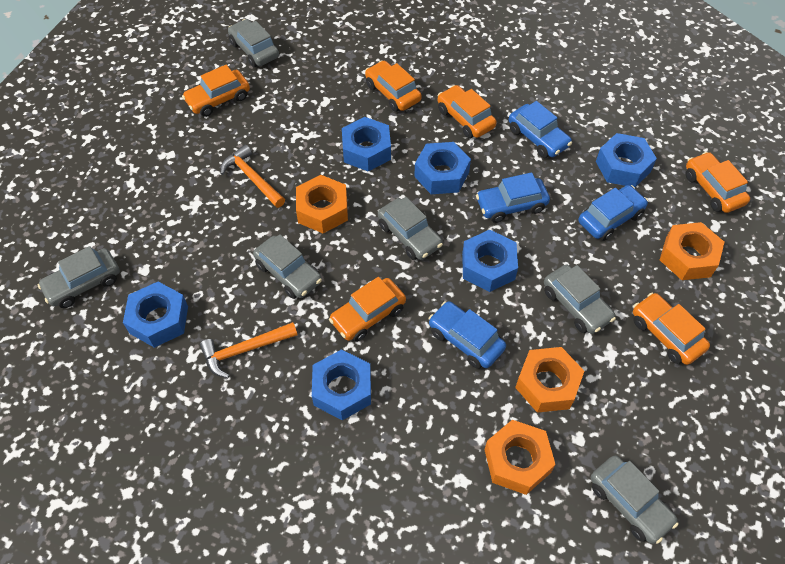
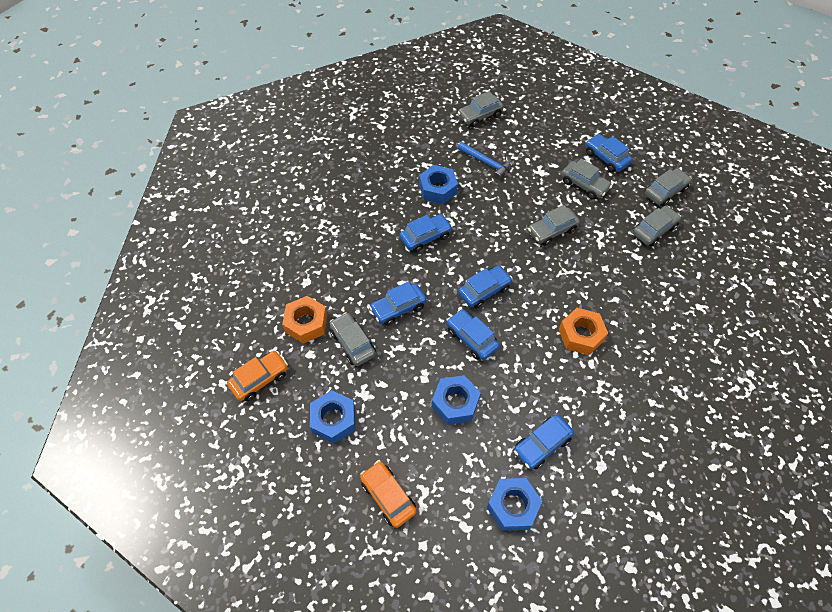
blue car: [428,301,506,369] [476,172,550,223] [509,101,572,158] [578,185,648,241] = 4 -> [369,281,427,326] [400,214,453,252] [447,309,500,360] [458,265,513,309] [514,414,574,470] [585,134,632,172] = 6
blue hammer: none = 0 -> [457,142,510,179] = 1
blue nut: [123,282,188,348] [312,349,371,420] [342,117,391,172] [414,142,471,194] [462,230,518,292] [596,133,657,187] = 6 -> [310,390,355,444] [419,165,458,204] [432,375,481,425] [487,478,542,531] = 4
orange car: [182,65,250,117] [329,277,406,342] [365,60,422,112] [438,85,497,139] [633,293,710,365] [686,152,750,213] = 6 -> [227,351,288,401] [360,461,417,528] = 2
orange hammer: [200,322,298,378] [220,145,285,208] = 2 -> none = 0
orange nut: [296,175,348,234] [484,420,556,495] [515,347,584,413] [660,222,725,280] = 4 -> [282,296,327,344] [559,308,608,355] = 2

